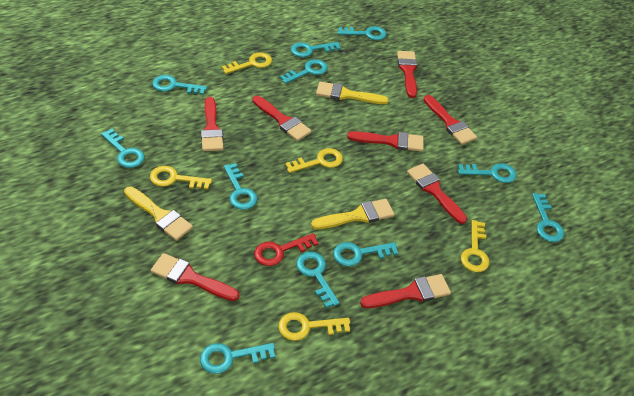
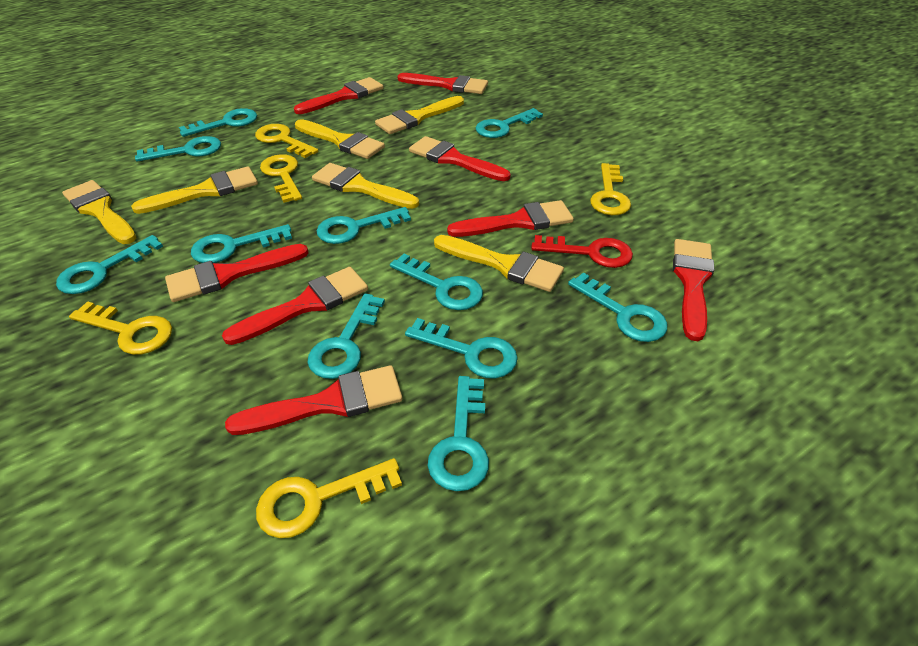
yellow brush: [124,186,193,241] [311,199,394,229] [316,82,389,104] = 3 -> [62,180,136,244] [131,167,258,214] [295,119,385,159] [312,163,419,209] [375,96,464,134] [434,235,564,292] = 6

